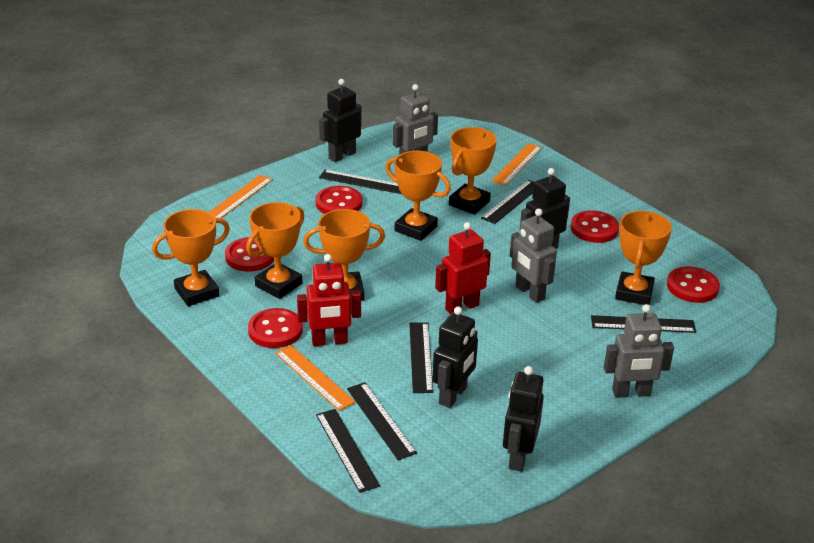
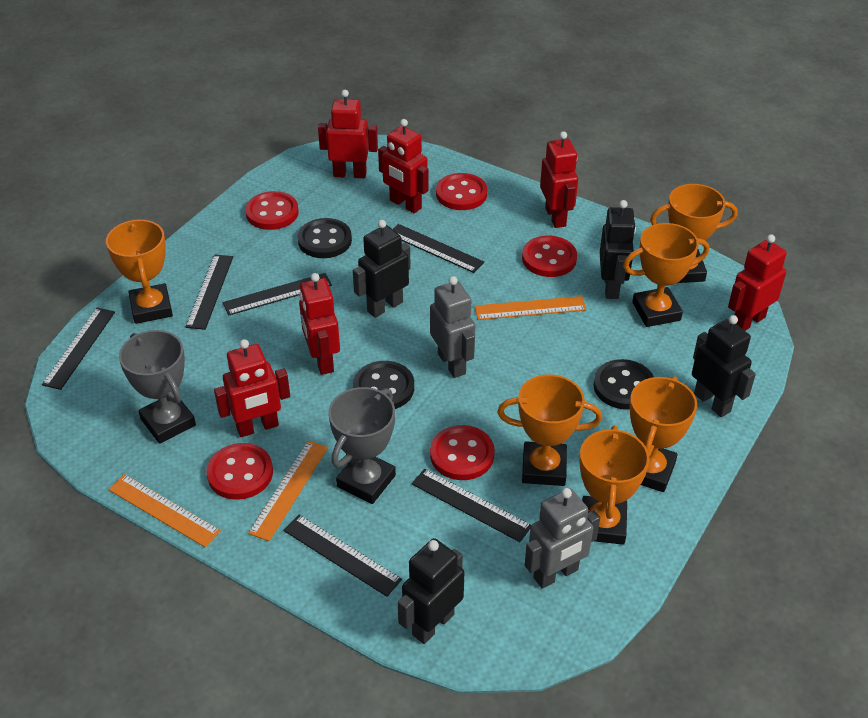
black button: none = 0 -> [297,218,352,258] [353,361,414,409] [593,359,654,410] = 3
grey robot: [393,84,438,155] [510,208,557,303] [604,304,674,398] = 3 -> [430,276,475,378] [525,488,600,589] = 2
grey trophy: none = 0 -> [119,330,196,444] [328,387,396,504] = 2
red robot: [297,254,361,346] [435,222,491,314] = 2 -> [214,339,290,437] [299,273,340,375] [318,90,378,178] [378,119,429,213] [540,131,578,228] [728,234,787,331] = 6

